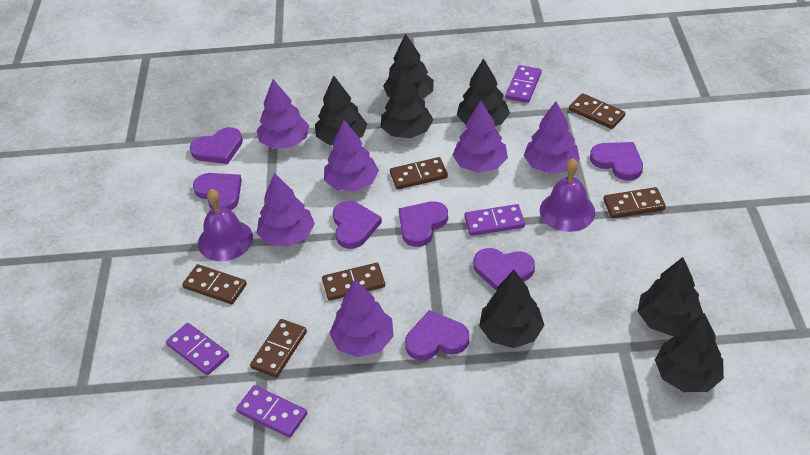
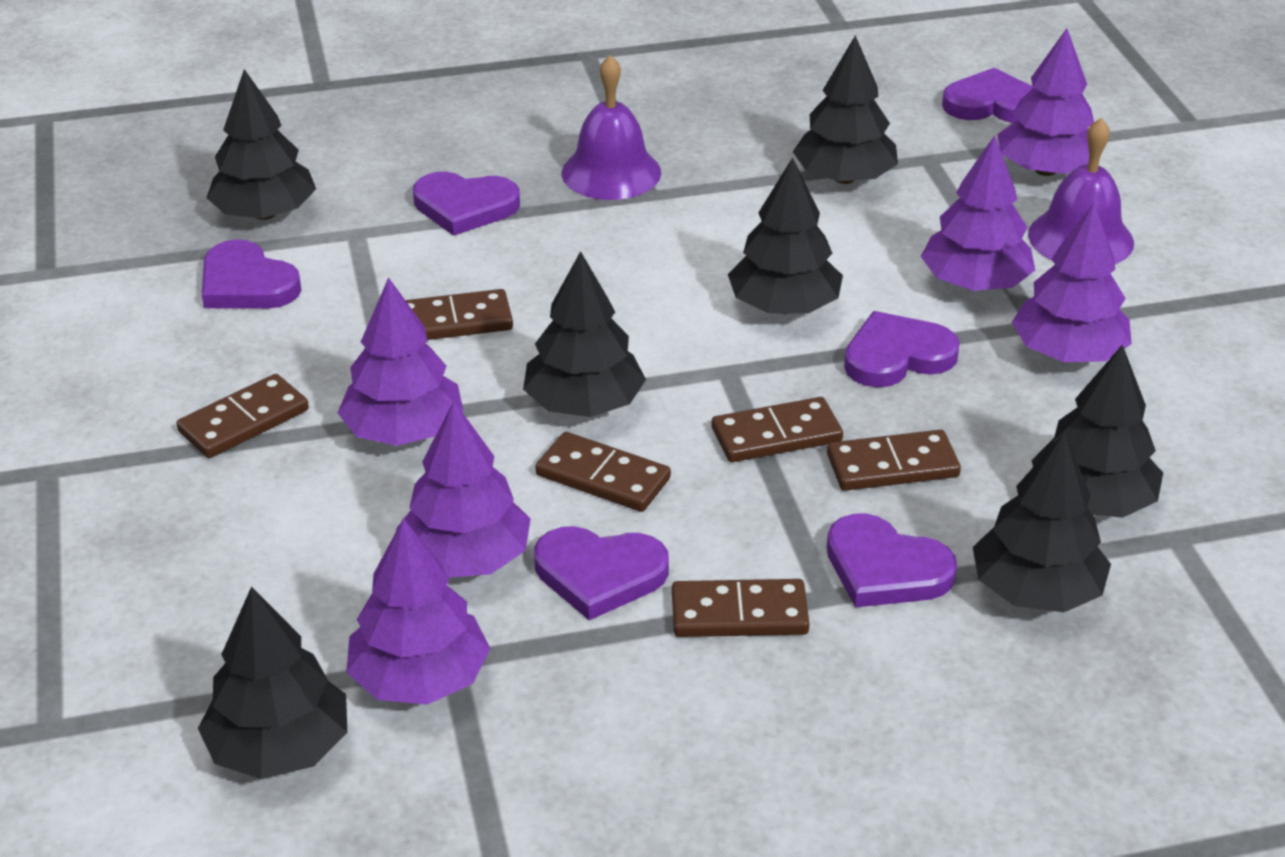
purple domino: [166,323,229,375] [236,385,307,438] [464,204,525,236] [505,65,542,103] = 4 -> none = 0
purple heart: [190,127,243,164] [193,173,242,210] [333,201,382,249] [399,201,448,247] [405,310,469,360] [474,248,535,290] [590,142,643,181] = 7 -> [202,239,301,309] [413,172,520,236] [534,526,669,620] [827,513,957,608] [844,311,960,387] [942,68,1033,123] = 6

